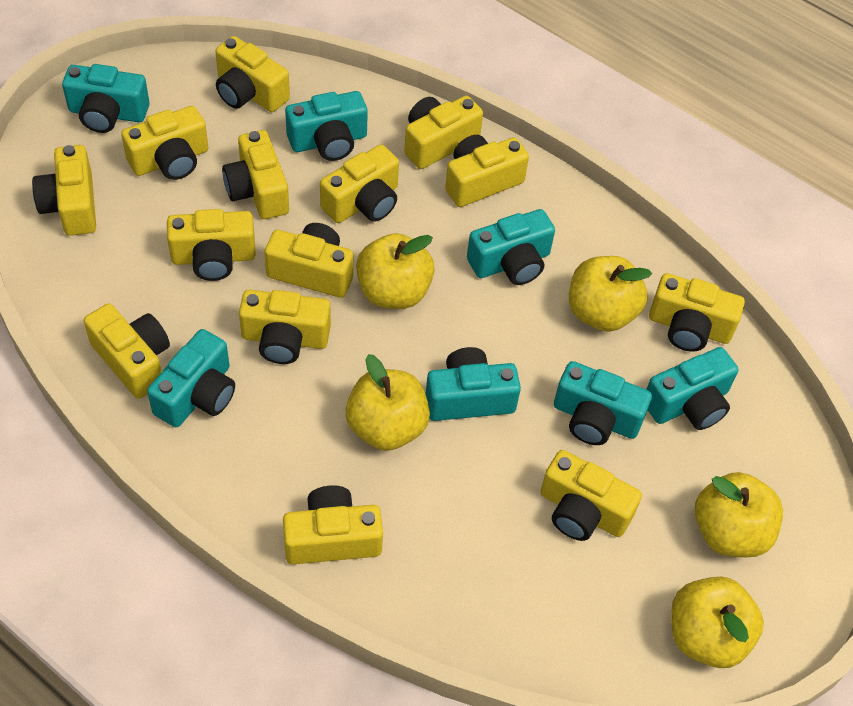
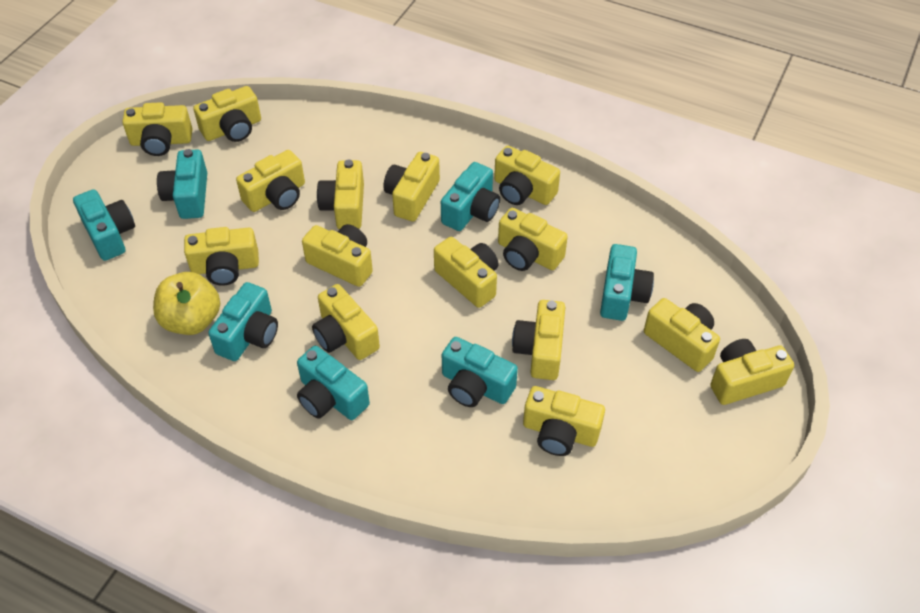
yellow apple: [345,354,430,451] [356,233,435,309] [569,256,652,332] [671,576,764,668] [695,472,783,557] = 5 -> [153,272,220,335] = 1
yellow camera: [32,145,96,236] [84,303,170,399] [121,106,208,180] [167,209,256,281] [215,36,290,112] [222,130,289,219] [239,290,331,364] [264,223,353,298] [283,485,383,564] [320,144,399,223] [404,96,483,169] [445,135,529,207] [540,450,642,541] [649,273,745,352] = 14 -> [122,102,193,156] [184,227,259,286] [193,86,261,142] [236,150,305,212] [302,224,373,287] [312,284,380,360] [317,160,364,229] [383,152,440,222] [434,237,499,308] [494,146,560,205] [498,208,568,271] [512,300,565,380] [523,386,605,456] [644,298,720,372] [710,339,794,405] = 15

